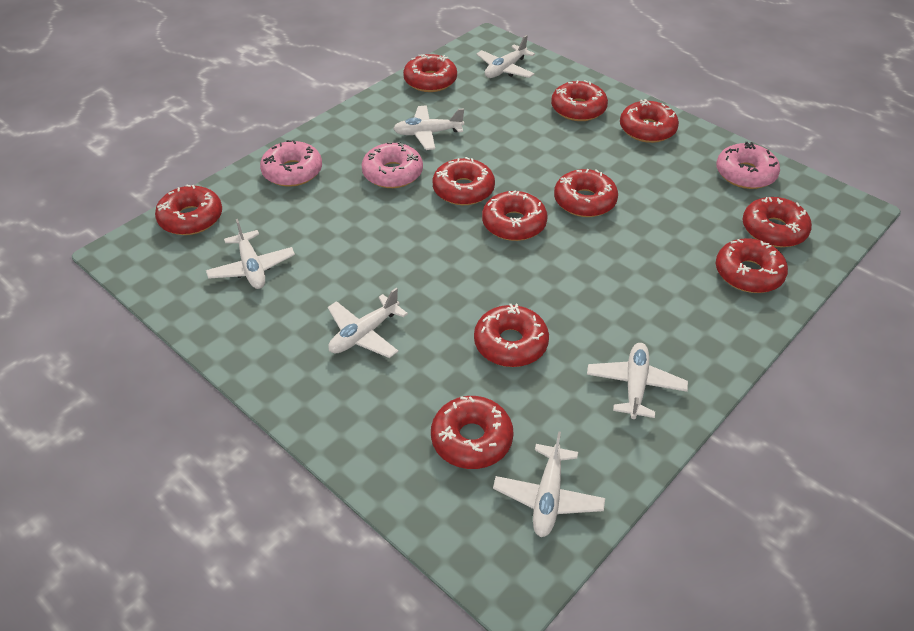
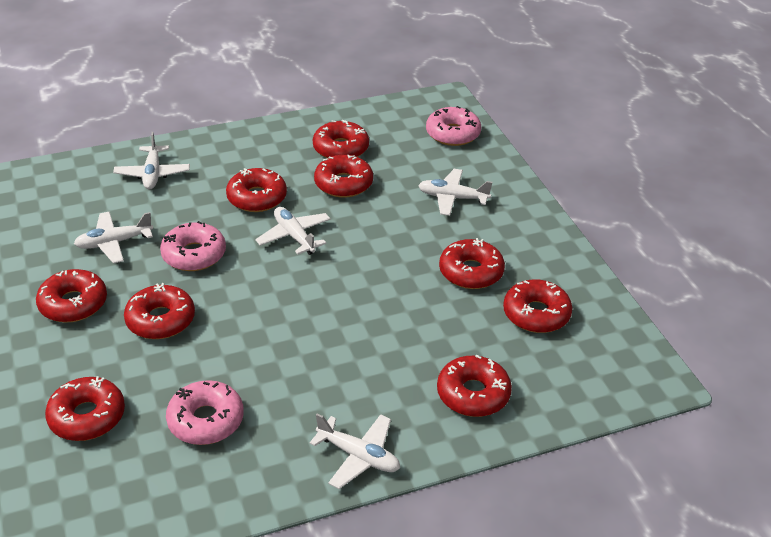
red donut: [155,184,222,235] [403,54,457,92] [431,396,514,469] [432,157,495,205] [474,304,549,367] [482,190,548,241] [551,80,608,121] [554,169,618,217] [620,99,679,143] [716,238,788,293] [742,197,812,247] = 11 -> [36,269,107,322] [45,376,125,441] [124,283,195,339] [226,168,287,212] [313,120,369,158] [314,155,373,198] [437,355,512,417] [439,238,505,289] [503,279,572,333] = 9
white plane: [206,219,295,289] [328,288,408,358] [393,106,464,150] [476,35,535,78] [493,431,605,537] [587,343,688,419] = 6 -> [74,212,153,264] [113,132,190,189] [255,207,331,255] [309,413,400,489] [418,169,492,216] = 5

